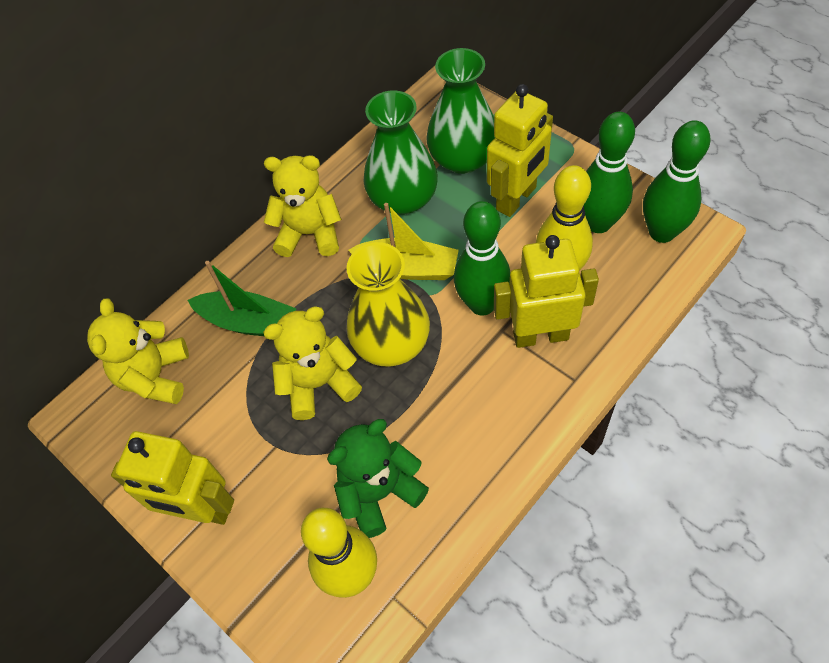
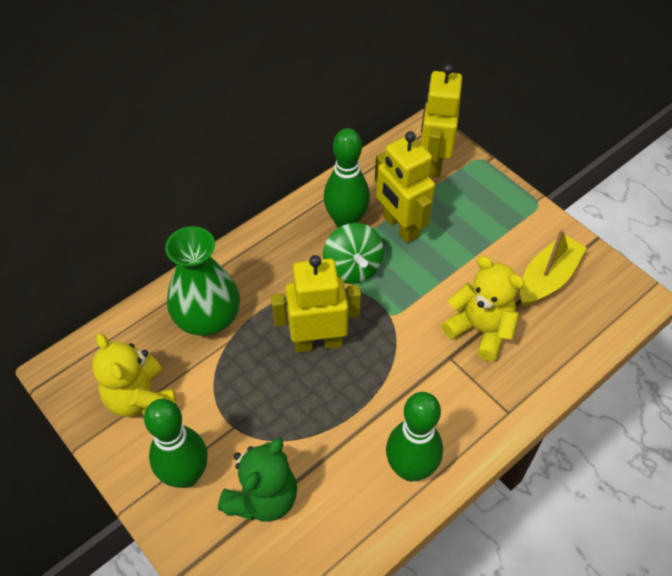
green boat: [188,261,297,336] = 1 -> none = 0
green spinning top: none = 0 -> [323,223,384,284] = 1
green vase: [363,90,438,215] [427,48,495,174] = 2 -> [165,226,240,336] = 1
yellow bowling pin: [301,508,377,598] [536,165,593,271] = 2 -> none = 0
yellow teddy bear: [87,298,189,404] [263,306,362,420] [264,155,342,257] = 3 -> [92,333,177,417] [442,256,525,361] = 2
yellow vase: [346,242,430,366] = 1 -> none = 0

